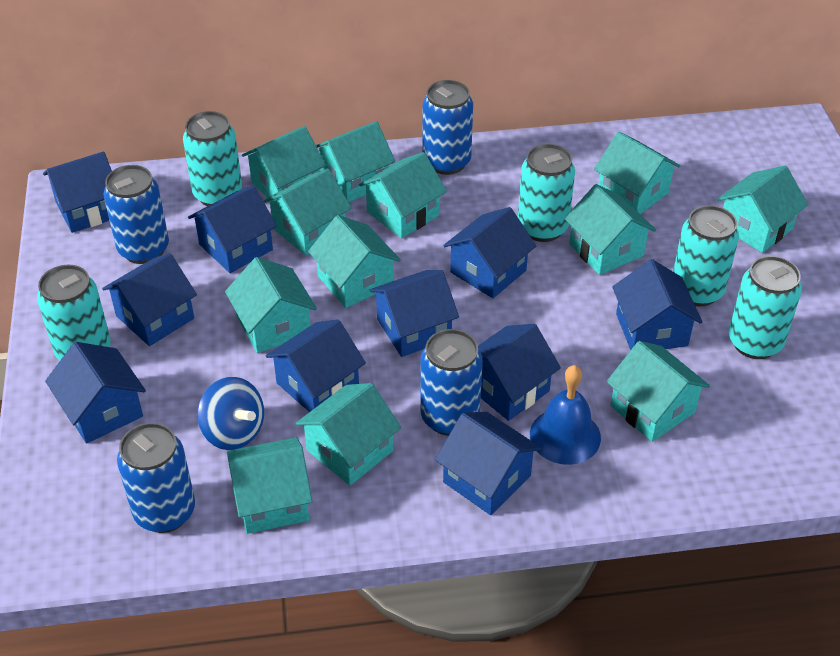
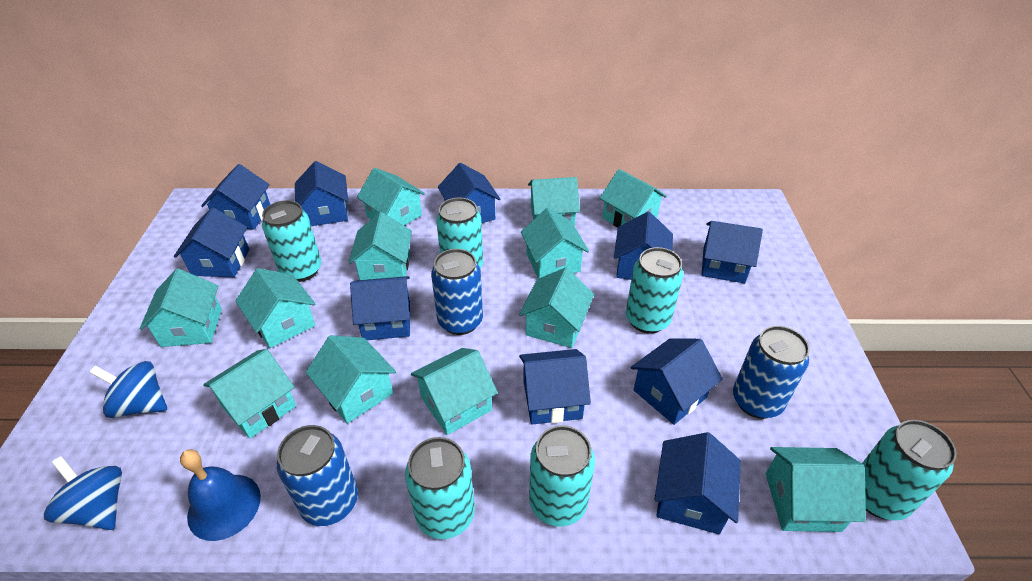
blue can: [104,165,169,264] [117,423,195,533] [420,329,483,436] [423,80,473,175] = 4 -> [277,425,358,526] [431,249,483,335] [733,326,810,419] = 3
blue spinning top: [197,377,264,450] = 1 -> [44,456,122,530] [90,361,167,418] = 2
turquoise can: [37,265,111,361] [183,111,242,206] [518,144,575,242] [673,205,739,307] [729,256,802,359] = 5 -> [262,200,321,282] [405,437,475,539] [436,197,483,268] [529,425,595,527] [626,247,683,334] [862,420,957,520] = 6

